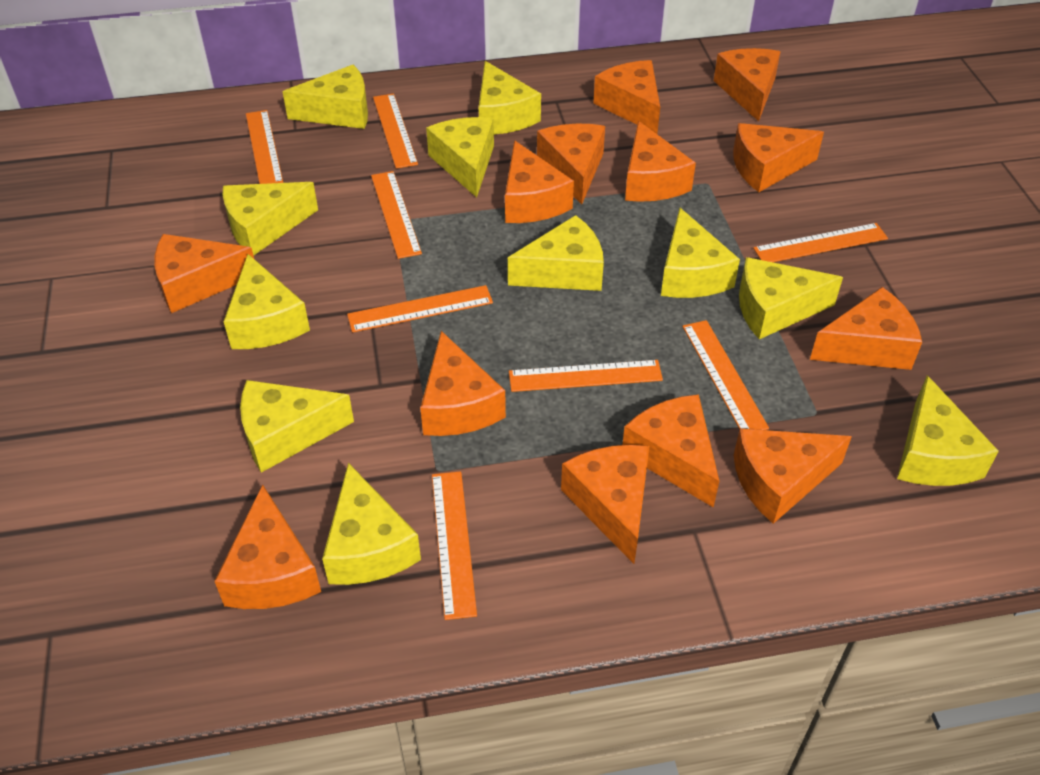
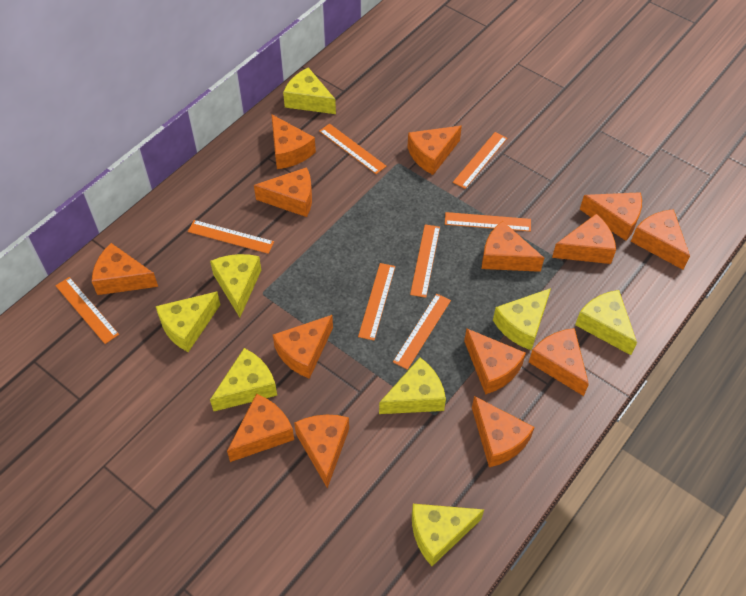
orange cheese: [154,234,254,313] [214,484,321,609] [420,331,506,436] [505,140,574,223] [537,124,605,205] [561,445,649,564] [593,60,660,134] [623,394,719,507] [625,121,696,202] [714,48,781,121] [733,123,824,192] [734,428,852,524] [810,287,922,370] = 13 -> [92,243,158,295] [227,394,294,462] [254,167,312,217] [271,114,316,169] [273,315,333,379] [294,415,349,489] [407,126,462,175] [464,328,526,395] [472,396,535,467] [482,221,544,272] [529,328,589,396] [552,214,616,264] [580,192,642,241] [631,209,690,270] = 14
yellow cheese: [223,182,318,256] [224,254,310,349] [240,380,354,473] [283,65,368,129] [322,463,421,585] [426,117,494,198] [479,61,541,135] [508,215,604,291] [661,208,740,298] [739,257,843,339] [897,375,999,486] = 11 -> [156,292,220,352] [210,254,261,317] [210,348,277,411] [283,67,336,114] [379,358,446,414] [412,504,484,566] [493,288,551,350] [575,290,637,355] = 8

